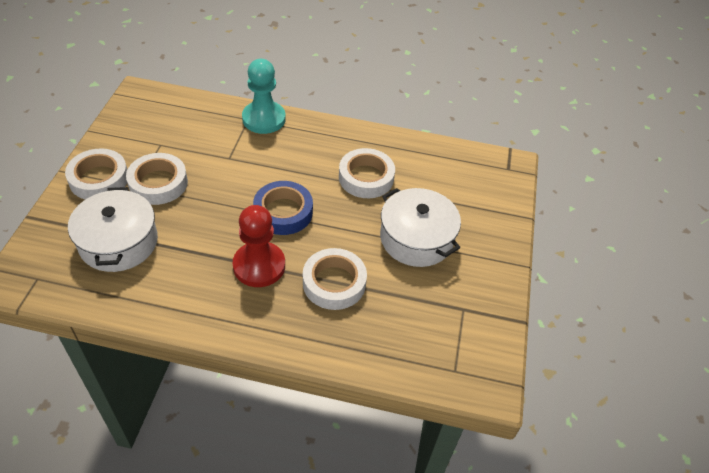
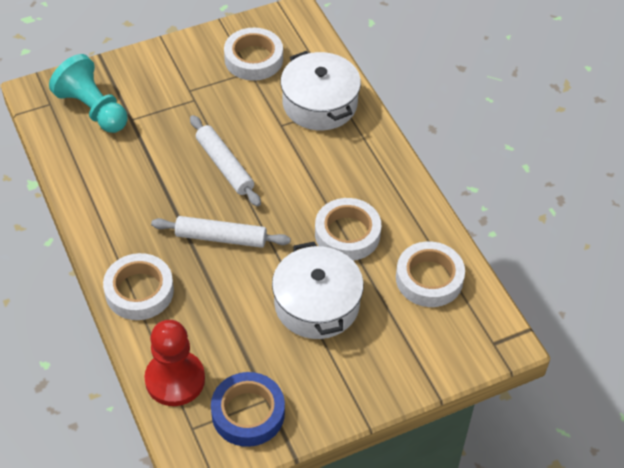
white rolling pin: none = 0 -> [151,216,291,248] [190,115,261,207] = 2

